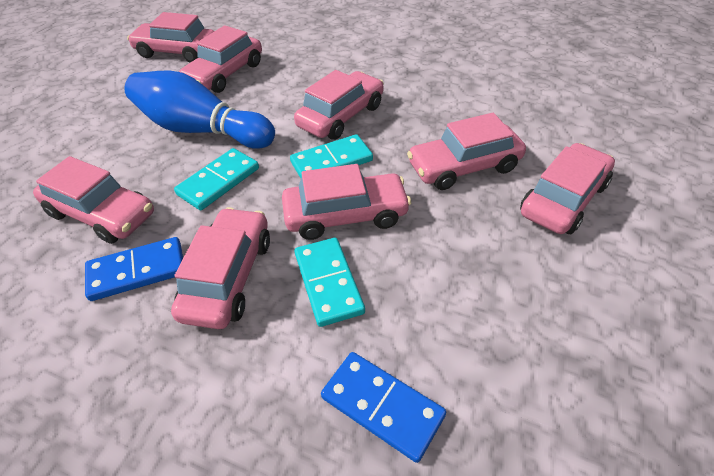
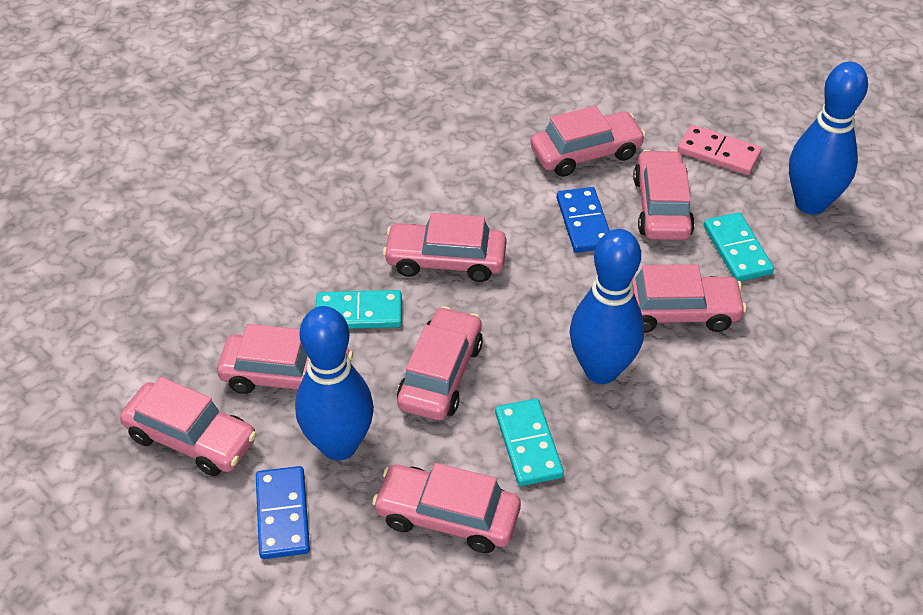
blue bowling pin: [125,70,275,149] = 1 -> [295,306,374,461] [570,229,644,384] [789,62,868,215] = 3
pink domino: none = 0 -> [678,125,762,175] = 1

